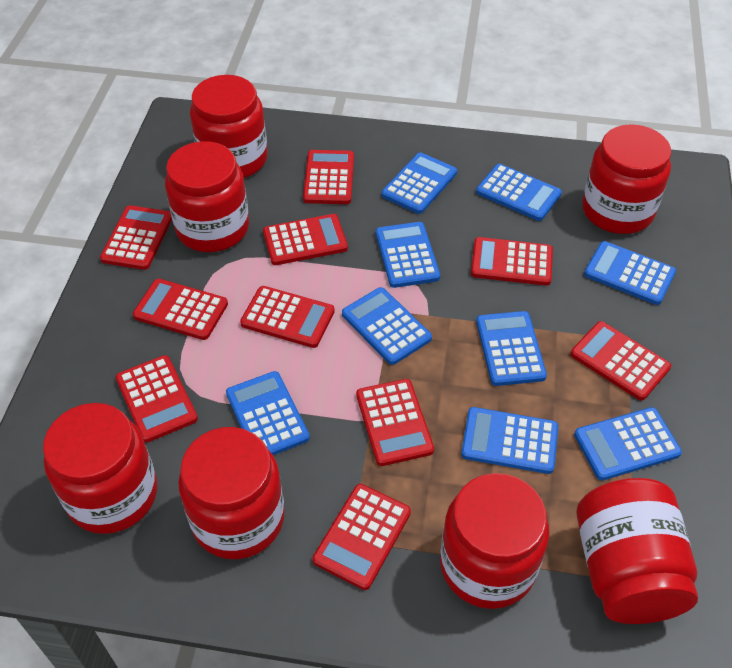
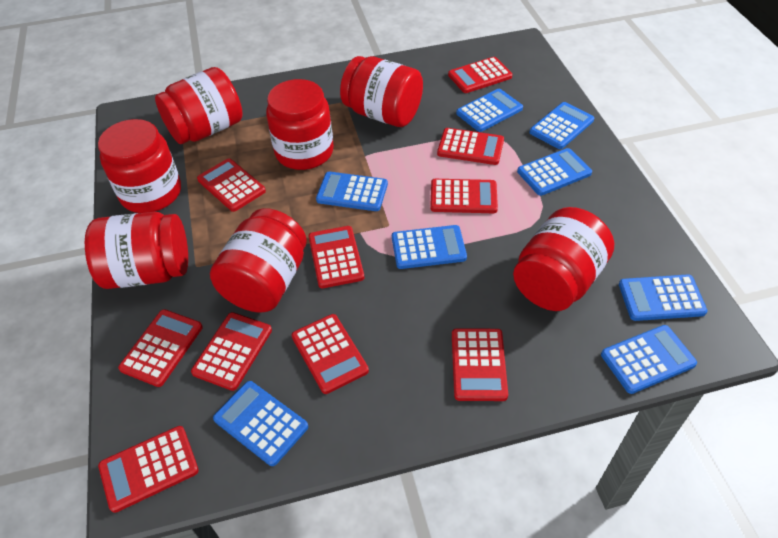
blue calculator: [226,371,310,455] [342,287,432,365] [376,222,440,288] [382,152,457,214] [461,407,558,474] [476,164,562,221] [476,311,547,386] [574,407,682,481] [584,241,676,305] = 9 -> [213,381,308,466] [316,171,388,211] [392,225,467,269] [456,89,523,132] [517,148,592,196] [529,102,594,149] [601,325,697,394] [619,274,707,321] = 8

